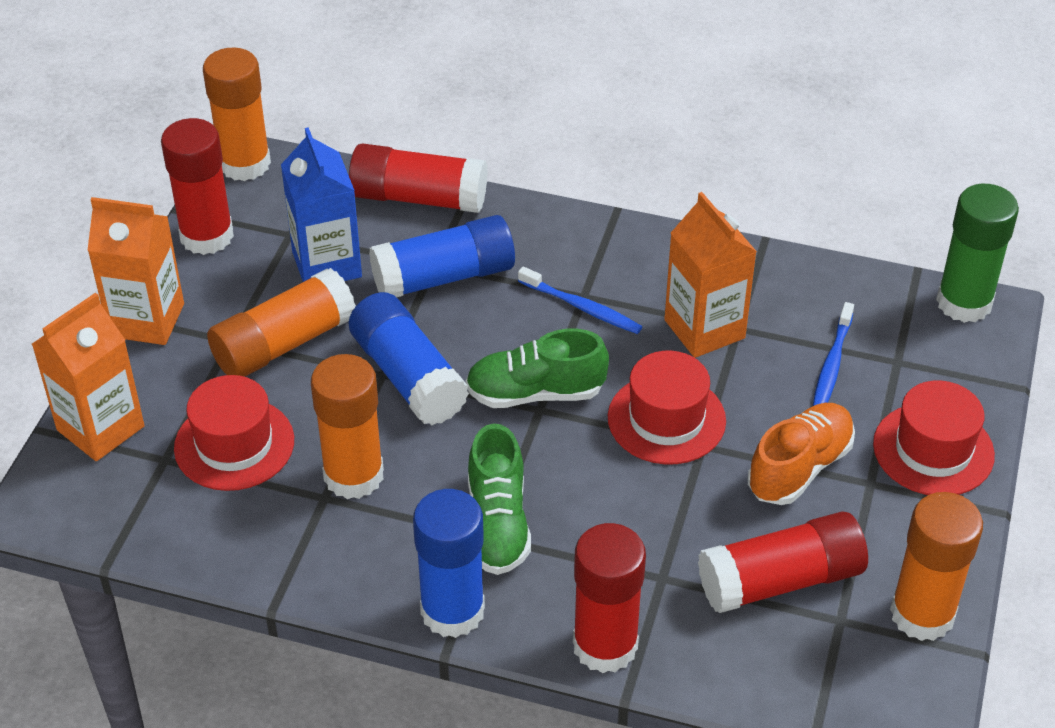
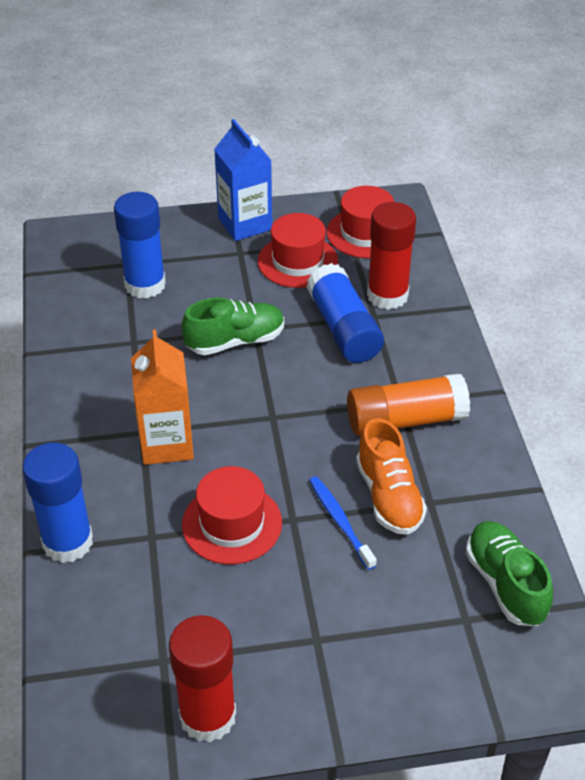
blue toothbrush: [518,267,642,334] [813,302,854,406] = 2 -> [309,476,377,570] = 1
green glue stick: [936,184,1019,323] = 1 -> none = 0
orange carton: [32,293,145,461] [87,197,184,345] [664,192,757,358] = 3 -> [131,329,194,465] = 1
orange glue stick: [203,47,271,181] [207,268,356,377] [311,354,384,499] [890,492,983,641] = 4 -> [347,373,470,436] = 1
red glue stick: [161,118,234,255] [349,143,488,213] [573,523,646,673] [698,511,868,613] = 4 -> [169,615,236,742] [367,202,416,310] = 2

